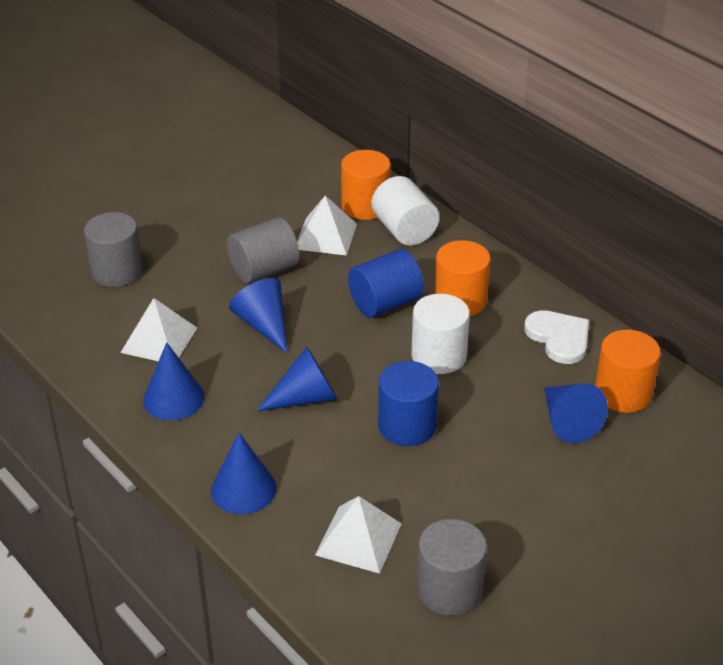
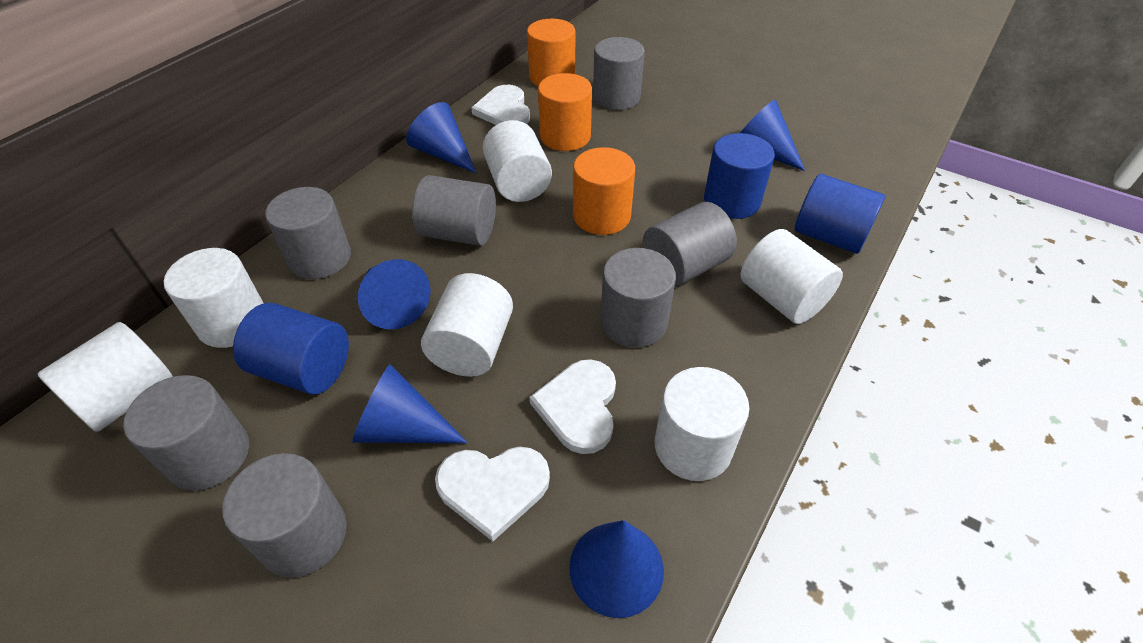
blue cylinder: [348,249,424,318] [378,361,439,446] = 2 -> [233,303,349,395] [704,133,775,219] [795,174,885,254] = 3
grey cylinder: [84,212,143,287] [227,217,300,283] [417,519,487,616] = 3 -> [123,375,249,490] [222,453,347,577] [265,187,351,279] [412,175,496,246] [593,37,645,110] [600,248,676,348] [643,202,737,287] = 7
white cylinder: [371,176,439,246] [412,294,470,374] = 2 -> [38,322,173,432] [164,248,264,348] [421,273,513,377] [483,120,552,202] [655,367,749,481] [741,229,843,324] = 6
white heart: [524,310,589,364] = 1 -> [435,447,550,541] [471,85,530,125] [529,359,616,454] = 3
white pyramid: [120,298,197,361] [297,196,357,256] [315,496,401,574] = 3 -> none = 0

